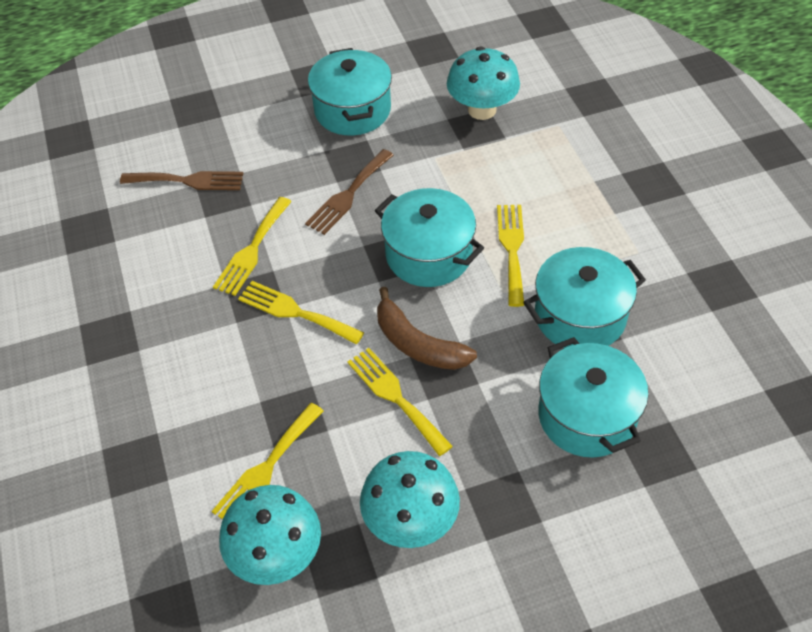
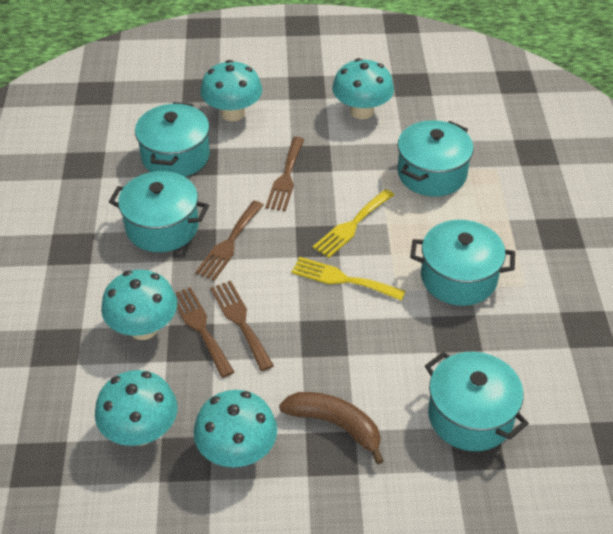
brown fork: [120,171,243,190] [305,149,394,235] = 2 -> [176,287,234,378] [195,201,264,281] [210,281,274,371] [265,137,305,211] = 4
turquoise mushroom: [219,485,321,585] [360,451,460,548] [447,46,520,120] = 3 -> [95,370,177,446] [101,270,177,340] [194,390,277,467] [200,60,262,121] [332,58,394,119] = 5
turquoise pot: [308,48,392,136] [375,188,484,287] [523,247,646,348] [538,337,648,457] = 4 -> [109,171,209,252] [135,102,210,177] [397,120,474,197] [410,220,515,306] [425,352,529,451] = 5
yellow fork: [212,403,323,519] [213,197,292,296] [238,281,364,345] [347,348,453,456] [497,205,524,307] = 5 -> [291,257,406,301] [313,189,394,258] = 2

